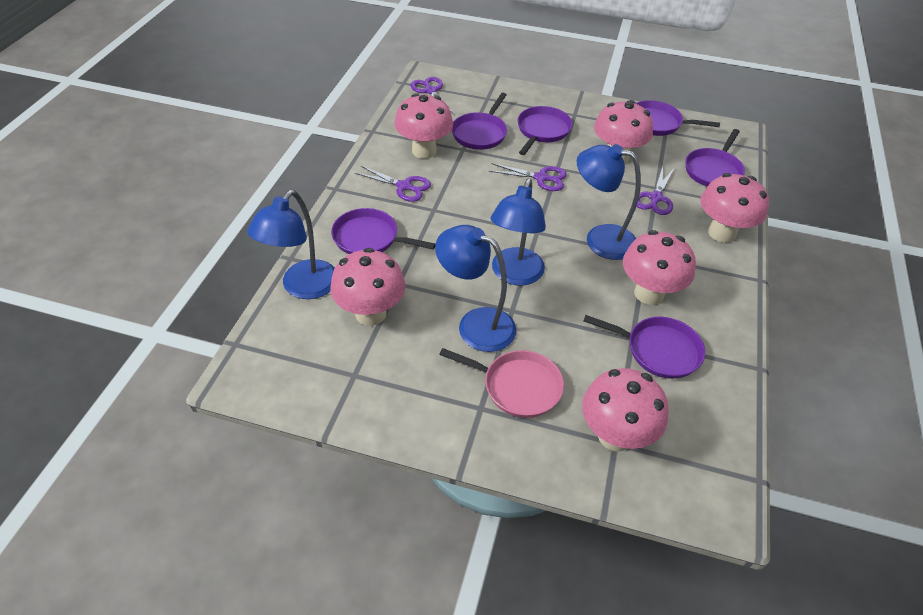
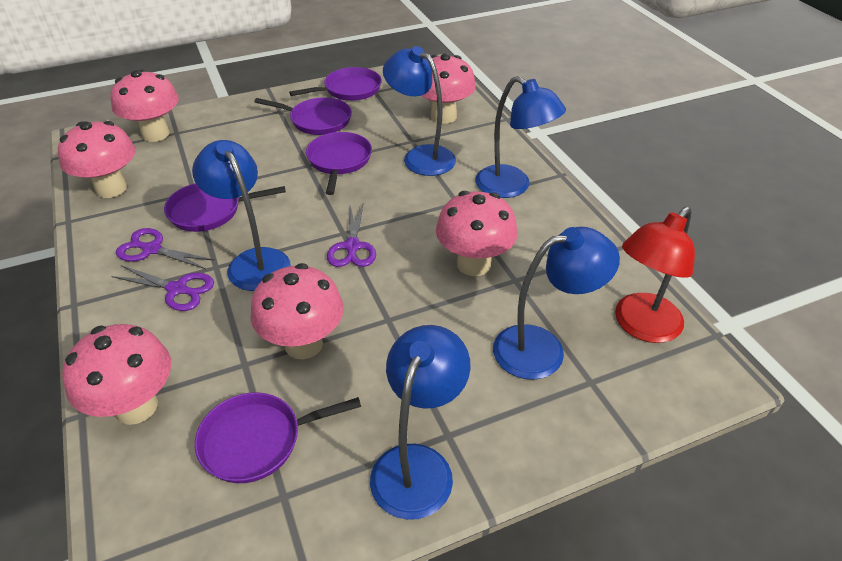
blue lamp: [247,190,335,299] [435,225,516,352] [490,179,546,286] [577,144,641,260] = 4 -> [192,140,291,291] [370,325,471,520] [383,46,456,176] [476,76,566,198] [493,227,620,380] = 5
pink pan: [439,348,564,418] = 1 -> none = 0
purple pan: [331,208,435,254] [452,93,507,150] [518,106,573,155] [584,315,705,379] [636,100,720,136] [685,129,745,187] = 6 -> [164,183,286,232] [195,392,361,483] [255,97,352,135] [289,67,382,101] [306,132,372,195] = 5
purple scissors: [355,166,431,202] [410,77,454,114] [489,163,567,191] [636,167,674,215] = 4 -> [111,265,214,311] [116,228,215,269] [327,202,376,267] = 3
red lamp: none = 0 -> [615,207,695,343] = 1

